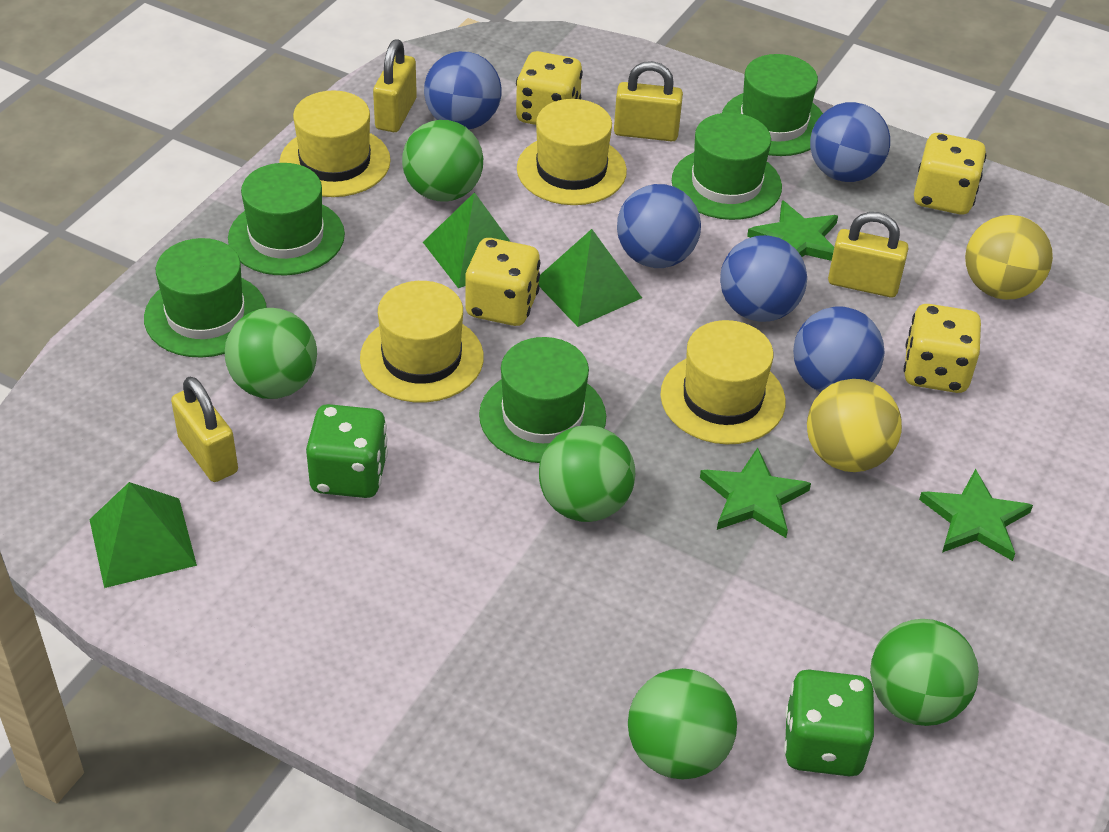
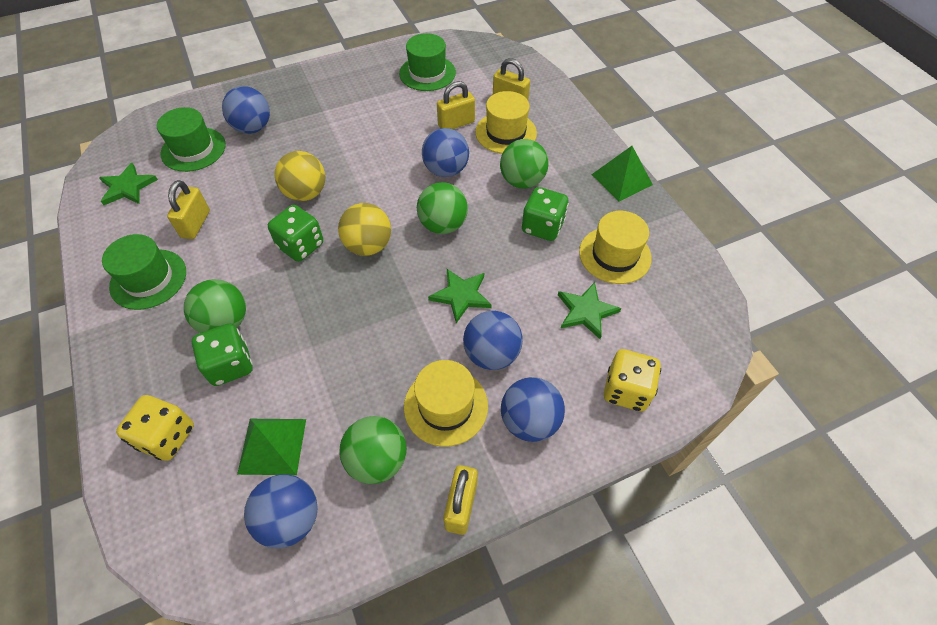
green ball: [225,308,317,399] [402,120,483,202] [539,426,635,522] [628,668,737,780] [870,619,979,726] = 5 -> [184,279,246,333] [339,416,407,484] [417,182,468,234] [500,139,549,189] = 4
green dice: [306,404,388,498] [784,670,875,776] = 2 -> [192,324,253,386] [268,205,323,262] [522,187,569,241] = 3
green hat: [144,238,267,358] [228,163,345,275] [479,337,606,463] [672,113,782,220] [722,54,823,156] = 5 -> [102,234,186,310] [157,107,226,172] [399,33,456,91] = 3
green pyramid: [89,482,197,588] [423,192,511,288] [539,229,642,327] = 3 -> [237,419,306,475] [591,146,653,201] = 2
yellow dice: [465,238,541,326] [516,51,583,125] [903,304,981,393] [914,133,986,214] = 4 -> [116,395,194,461] [604,349,661,411] = 2
yellow hat: [279,90,391,197] [360,281,484,402] [517,99,627,205] [660,320,786,444] = 4 -> [404,360,488,447] [475,91,537,154] [579,211,652,284] = 3

